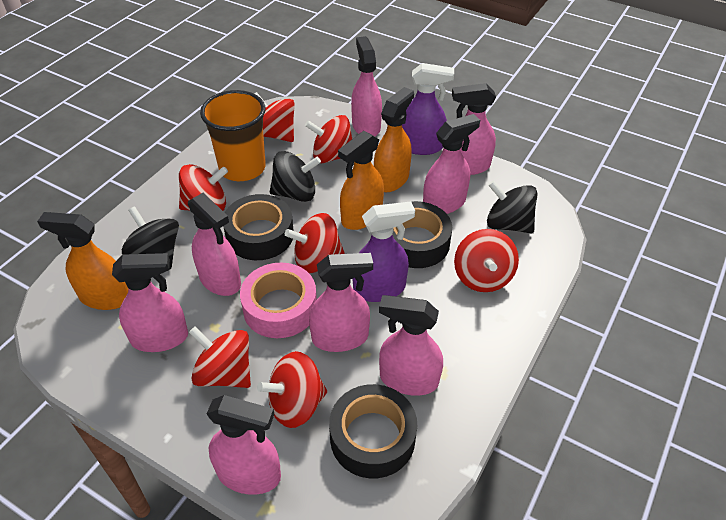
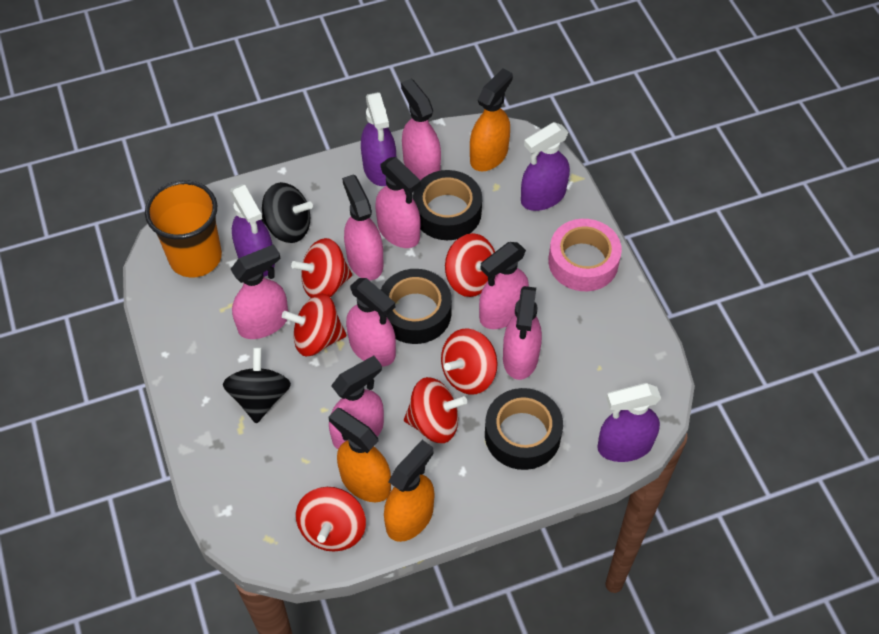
black spinning top: [122,206,179,270] [270,151,321,202] [487,180,538,233] = 3 -> [223,347,291,424] [261,182,313,243] = 2
purple spray bottle: [352,202,415,302] [402,63,454,155] = 2 -> [230,184,275,277] [361,92,396,186] [521,122,570,211] [597,383,661,462] = 4
red spinning top: [179,164,228,211] [189,326,251,388] [255,92,295,142] [257,351,327,428] [285,213,344,273] [305,115,352,163] [454,229,519,292] = 7 -> [282,294,346,356] [291,238,352,298] [296,487,366,552] [404,377,467,443] [441,328,497,395] [445,233,495,297] = 6

